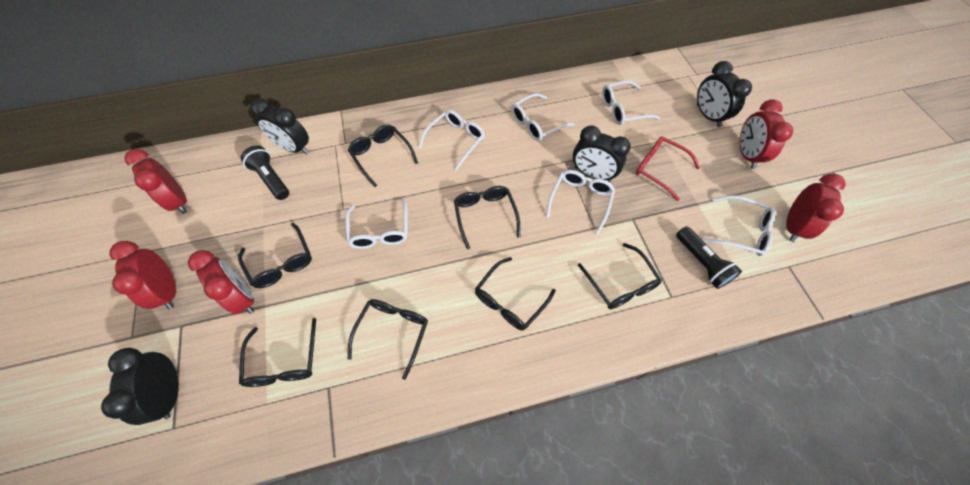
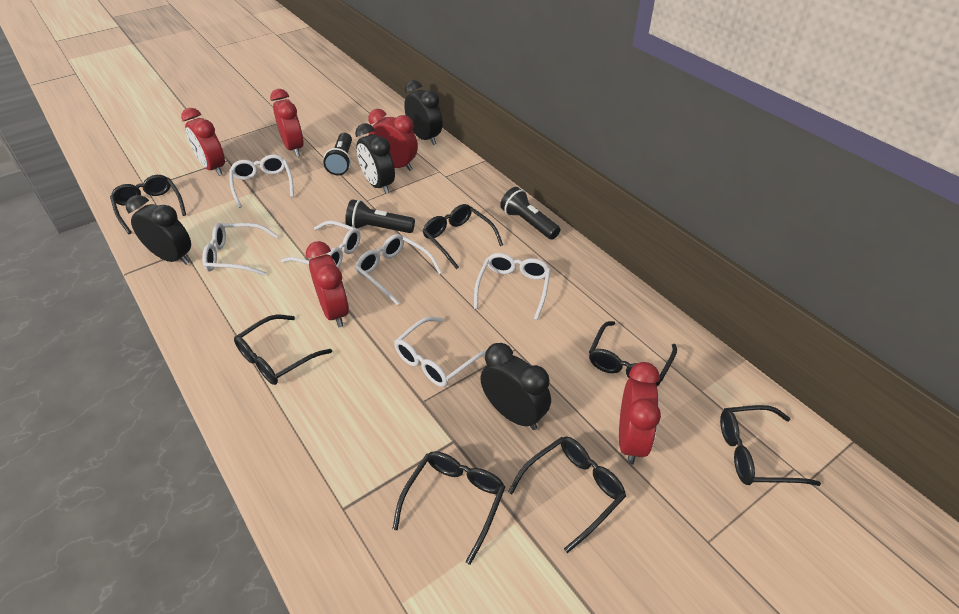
black flashlight: [241,145,289,200] [676,226,742,289] = 2 -> [323,133,352,175] [345,199,415,233] [500,187,560,239] = 3
red glasses: [636,136,700,201] = 1 -> none = 0

